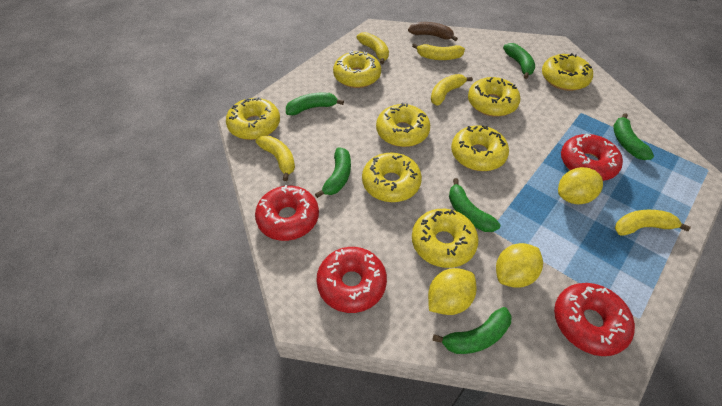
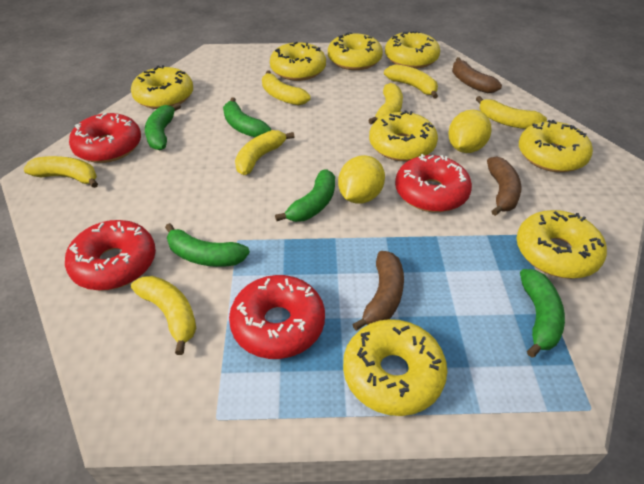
brown banana: [408,22,458,41] = 1 -> [352,251,404,331] [452,57,502,93] [487,156,521,216] = 3
green banana: [286,93,344,115] [315,147,351,198] [432,307,512,354] [449,178,501,232] [503,43,535,79] [613,113,654,160] = 6 -> [145,103,181,151] [165,223,250,267] [223,97,271,137] [275,169,335,222] [520,269,565,358] = 5
yellow banana: [256,136,295,181] [357,32,389,64] [412,43,465,60] [431,74,473,106] [615,210,691,236] = 5 -> [23,156,98,188] [131,276,196,355] [235,130,295,175] [262,71,311,105] [368,83,403,124] [384,64,438,99] [476,96,547,129] = 7
yellow lemon: [428,268,476,315] [496,243,543,288] [558,167,603,204] = 3 -> [338,155,385,204] [448,110,492,153] = 2

